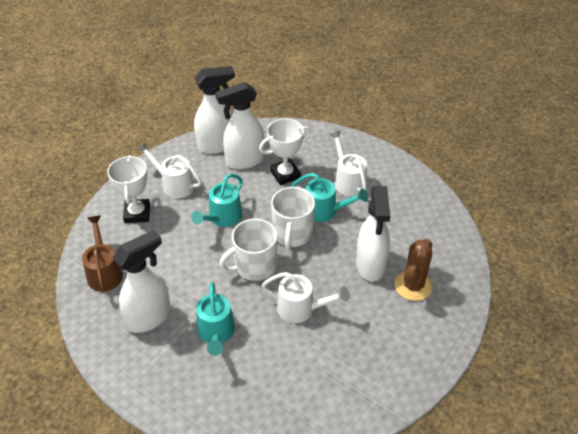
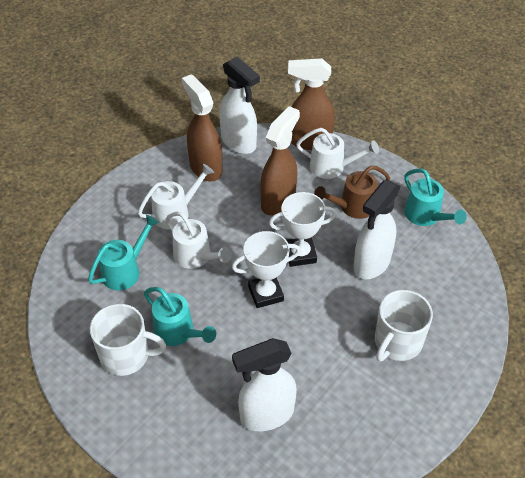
brown cactus: [395,239,433,301] = 1 -> none = 0
brown spray bottle: none = 0 -> [182,74,222,181] [260,106,300,216] [288,58,335,150] = 3
white spray bottle: [113,230,171,333] [194,66,235,154] [215,82,265,169] [356,186,390,282] = 4 -> [219,57,260,154] [232,338,297,431] [354,180,401,279] = 3

